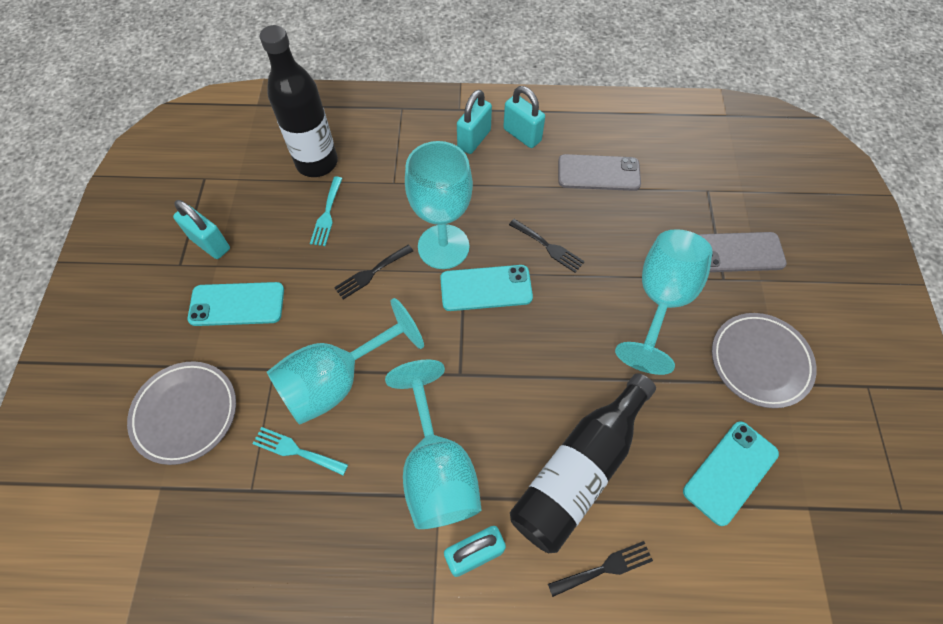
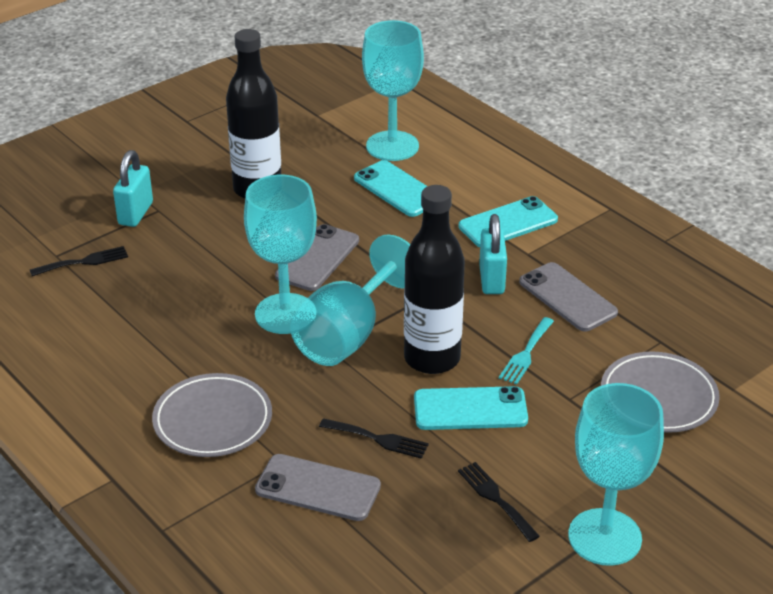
grey phone: [558,154,641,191] [698,232,787,272] = 2 -> [255,454,381,521] [275,224,359,291] [519,262,618,332] = 3
turquoise fork: [253,427,348,475] [310,176,343,246] = 2 -> [499,317,554,385] = 1
turquoise padlock: [173,200,230,259] [444,526,506,577] [457,90,492,154] [503,86,545,148] = 4 -> [113,150,153,227] [479,214,507,294] = 2

